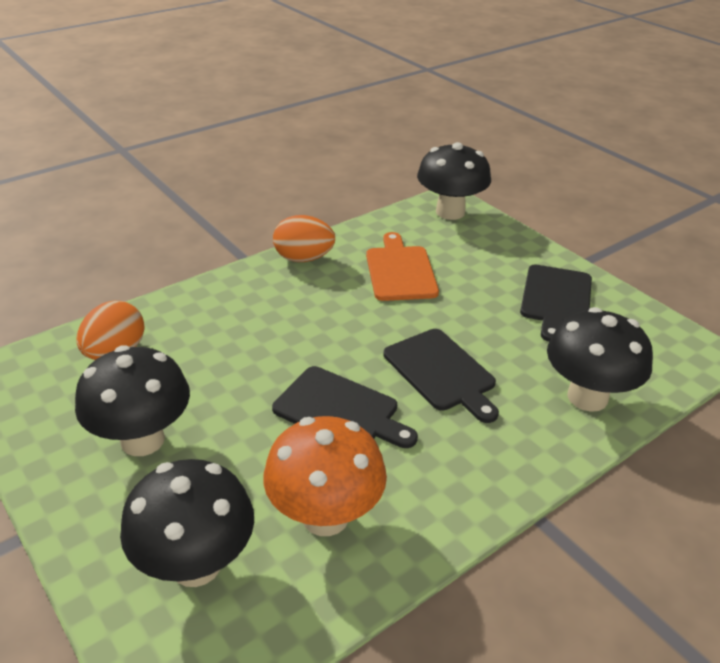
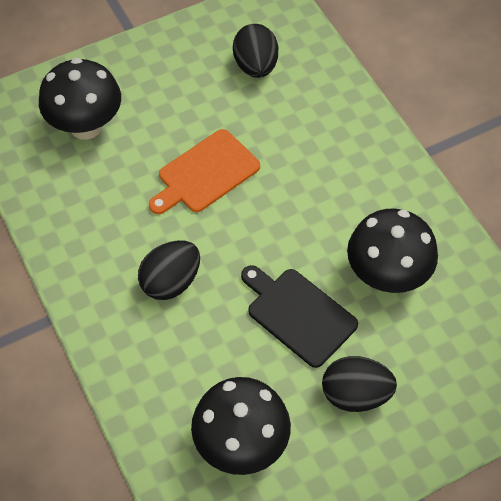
black cutting board: [272,366,418,448] [384,329,499,423] [520,265,592,342] = 3 -> [241,265,358,368] = 1
black egg: none = 0 -> [138,240,200,300] [233,24,278,78] [322,356,397,412] = 3
black mushroom: [75,345,190,456] [120,459,254,587] [417,142,491,220] [547,307,653,412] = 4 -> [39,58,121,140] [191,377,291,475] [347,208,438,293] = 3
orange egg: [77,300,145,360] [273,215,335,262] = 2 -> none = 0
orange mushroom: [263,416,387,536] = 1 -> none = 0

